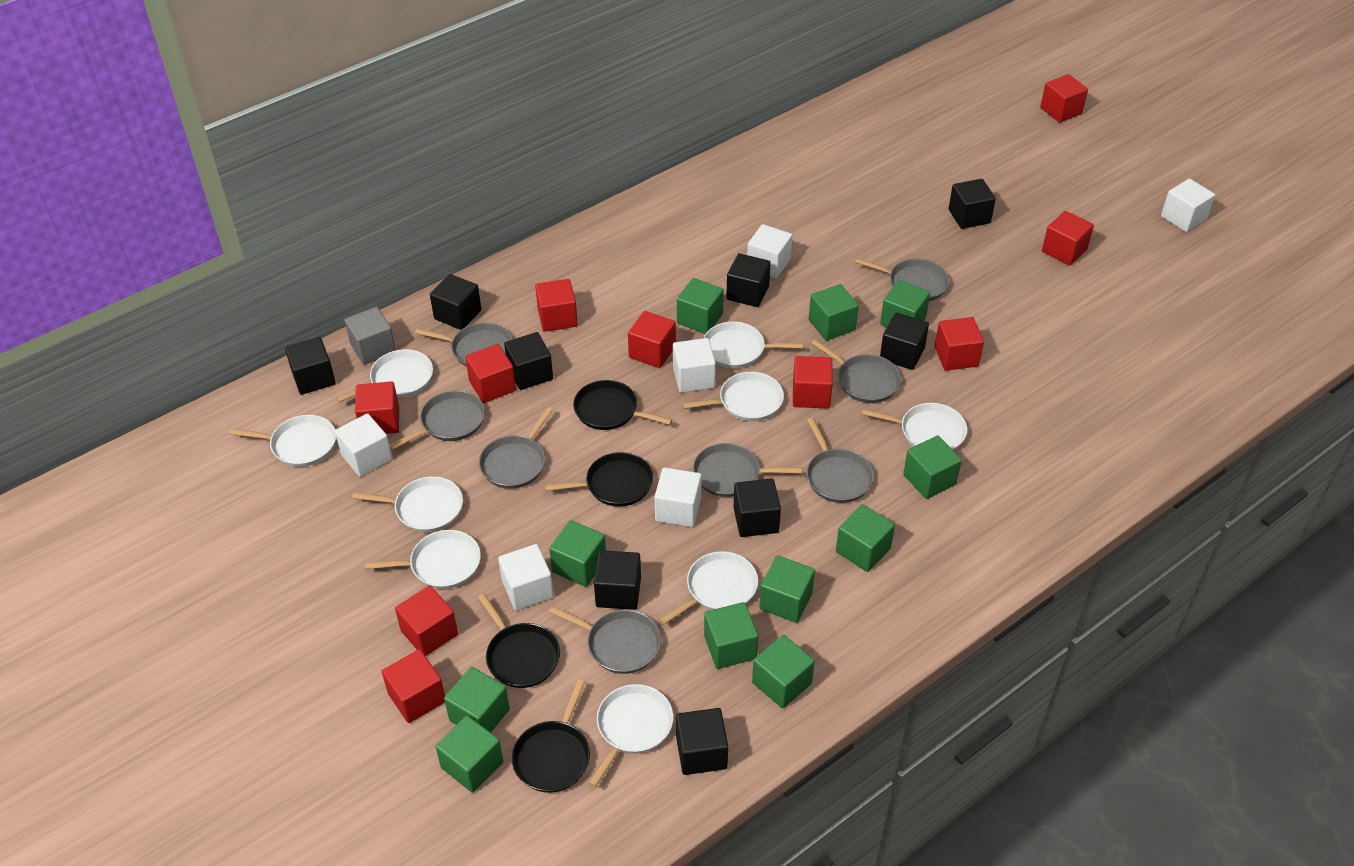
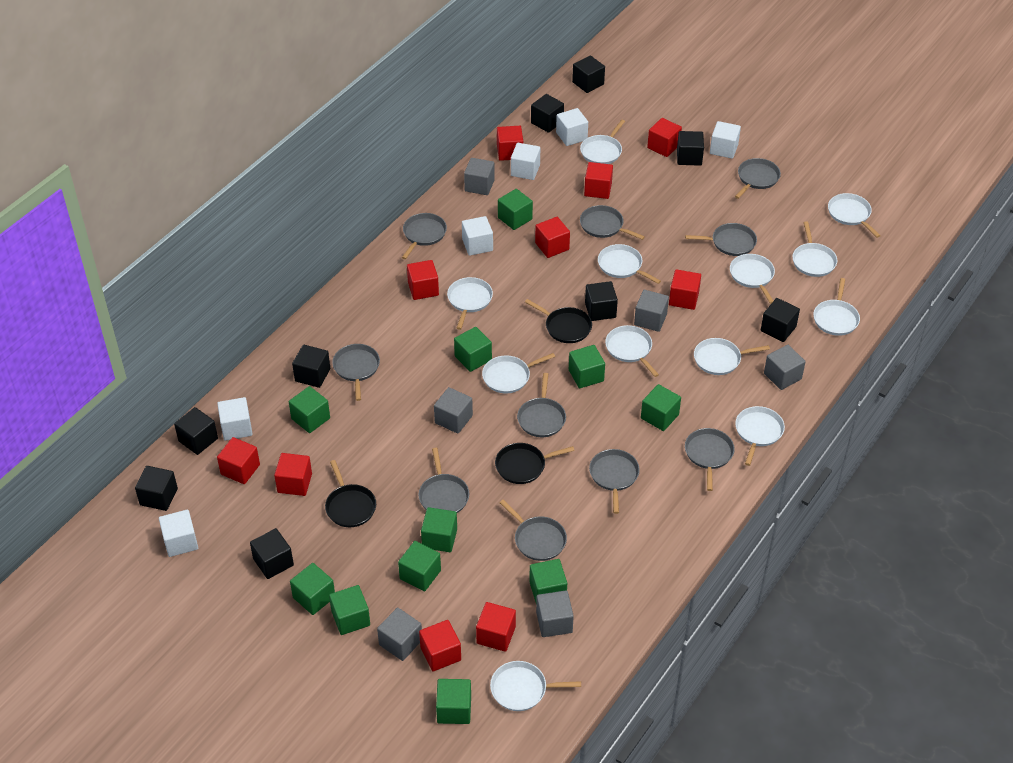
black pan: [478,594,560,688] [512,679,590,793] [544,452,653,507] [573,380,672,430] = 4 -> [325,460,376,527] [495,443,575,484] [525,299,592,343] = 3
grey cube: [345,307,396,365] = 1 -> [377,608,422,661] [434,387,473,434] [464,158,495,195] [536,591,574,637] [634,290,669,332] [764,345,806,390] = 6
grey pan: [389,390,485,450] [415,322,513,367] [479,407,553,489] [549,606,661,674] [693,443,802,497] [807,418,874,503] [811,340,901,403] [855,258,950,301] = 8 -> [332,344,380,401] [402,213,447,259] [418,448,469,513] [499,500,567,561] [517,373,566,437] [580,205,645,240] [589,449,640,514] [685,223,757,256] [685,428,735,491] [735,158,781,199] = 10
white pan: [230,415,336,467] [336,349,433,403] [352,476,463,532] [365,530,481,589] [588,684,673,787] [659,551,758,624] [682,372,784,421] [704,322,803,368] [862,403,967,450] = 9 -> [447,277,493,330] [482,353,555,393] [490,661,581,711] [580,120,625,164] [598,244,661,284] [605,325,659,377] [694,338,770,375] [730,254,775,304] [735,406,785,466] [792,221,838,277] [813,278,860,336] [828,193,881,238] = 12

